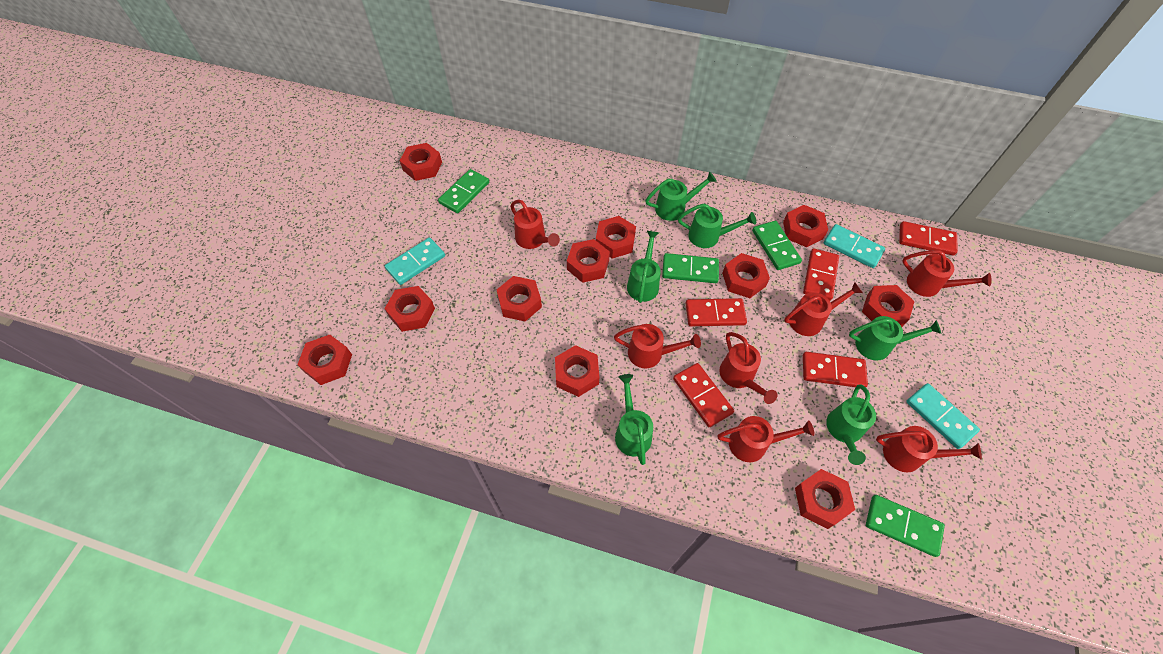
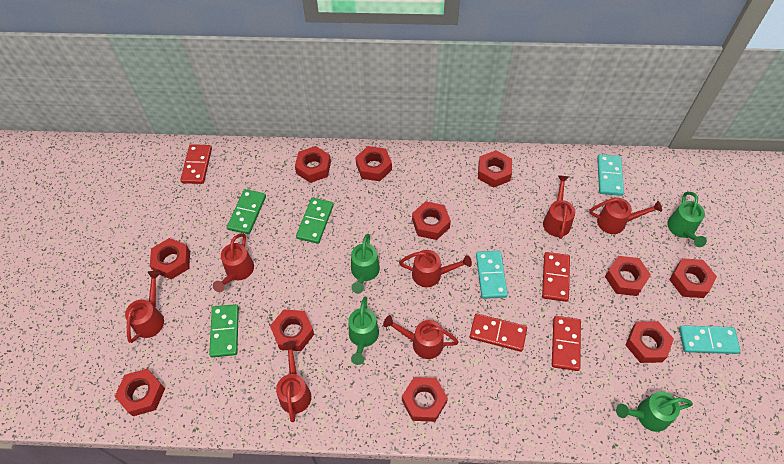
green domino: [438,169,489,213] [662,253,719,283] [752,221,802,270] [866,495,945,557] = 4 -> [209,304,239,357] [227,189,266,234] [296,198,334,244] = 3
green watering can: [615,374,653,465] [627,230,660,303] [645,172,717,221] [678,204,756,248] [826,385,876,465] [849,316,941,361] = 6 -> [349,297,379,365] [351,234,380,294] [616,391,693,432] [667,192,707,247] = 4
red domino: [673,363,734,427] [685,298,747,326] [803,248,839,301] [803,352,868,387] [899,221,958,256] = 5 -> [180,145,212,184] [470,313,527,352] [542,252,570,302] [552,316,581,371] = 4

